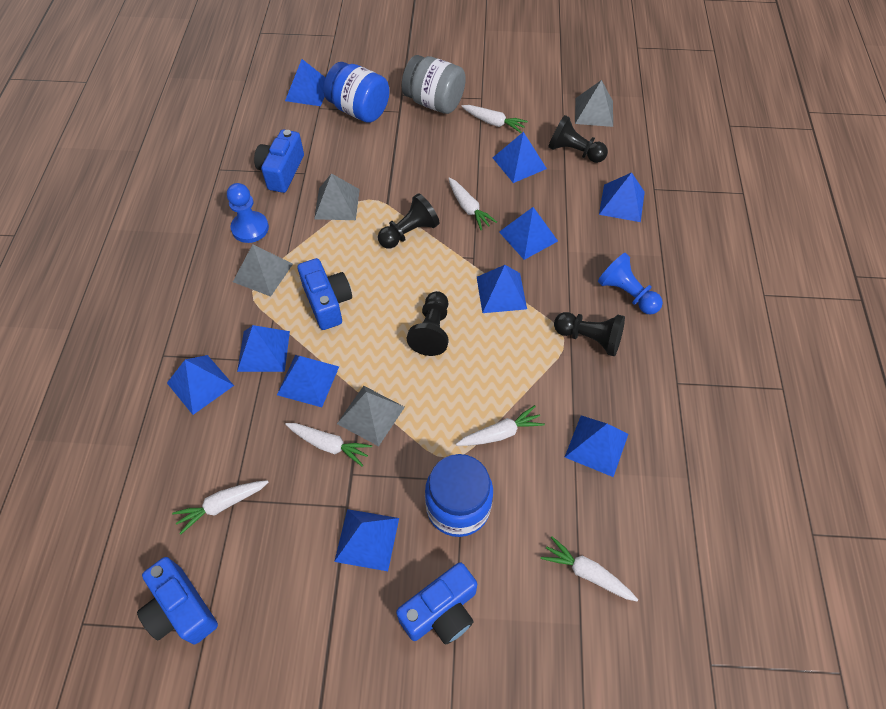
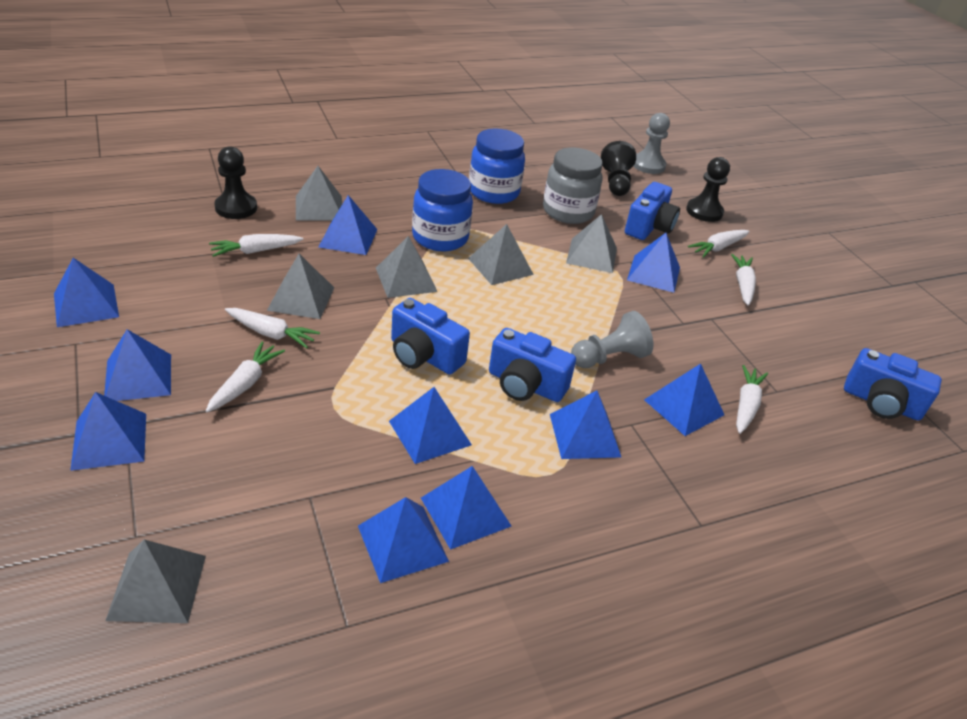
black pawn: [378,193,440,249] [407,291,449,356] [548,115,608,163] [554,312,625,356] = 4 -> [214,146,257,219] [601,141,636,196] [686,157,730,222] = 3
blue pawn: [227,183,269,243] [598,253,663,315] = 2 -> none = 0
grey pawn: none = 0 -> [571,311,654,368] [633,113,670,174] = 2
grey pyramid: [233,244,293,297] [314,173,360,220] [337,386,405,446] [575,80,613,127] = 4 -> [105,540,206,623] [267,254,334,319] [296,166,342,220] [376,236,437,298] [468,224,534,285] [566,214,617,273] = 6

